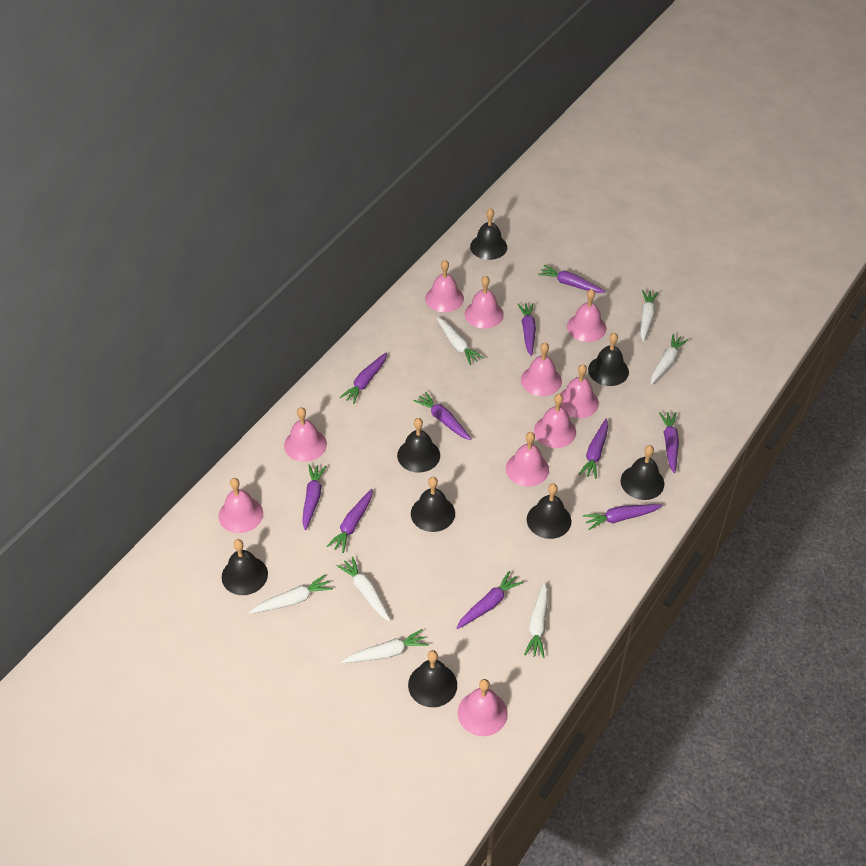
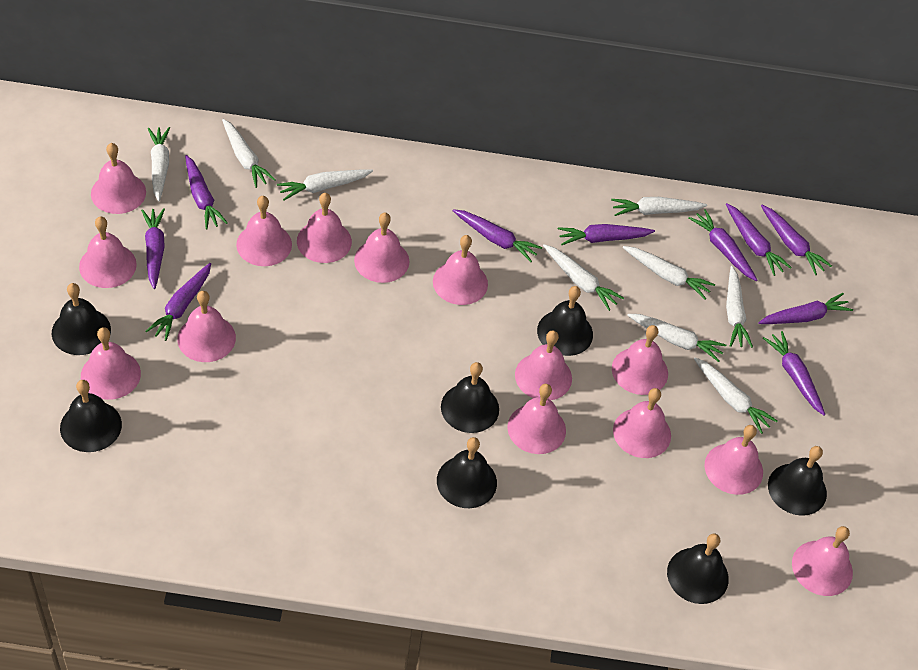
black bell: [222,539,268,595] [397,418,440,472] [408,650,457,707] [411,477,455,532] [470,208,507,260] [527,484,571,539] [588,332,629,386] [621,445,664,500] = 8 -> [52,283,111,355] [60,380,122,452] [437,437,497,508] [441,362,499,433] [537,286,593,356] [667,534,729,604] [768,446,827,516] = 7
pink bell: [219,478,263,533] [284,407,327,462] [425,260,464,312] [458,679,508,736] [464,276,504,328] [506,432,549,487] [521,343,562,396] [534,394,576,448] [560,364,599,418] [567,289,606,342] = 10 -> [79,216,137,288] [81,327,141,400] [91,143,146,214] [177,291,236,362] [236,196,292,266] [297,193,352,263] [354,213,409,283] [433,235,488,305] [507,384,566,454] [515,331,572,400] [612,325,668,395] [613,388,671,458] [705,425,763,495] [792,526,853,596] = 14
white carrot: [249,574,333,614] [337,556,391,622] [341,629,429,663] [436,317,484,365] [524,582,548,658] [640,290,658,342] [651,334,688,385] = 7 -> [148,127,170,202] [222,119,276,188] [277,169,373,201] [543,244,624,311] [611,197,707,216] [623,246,715,300] [627,314,726,362] [694,358,777,434] [726,266,753,348] = 9

